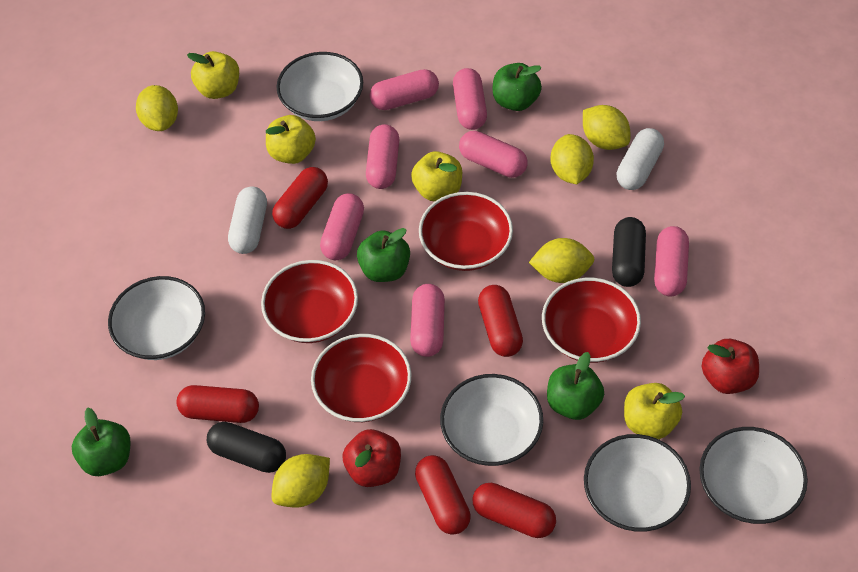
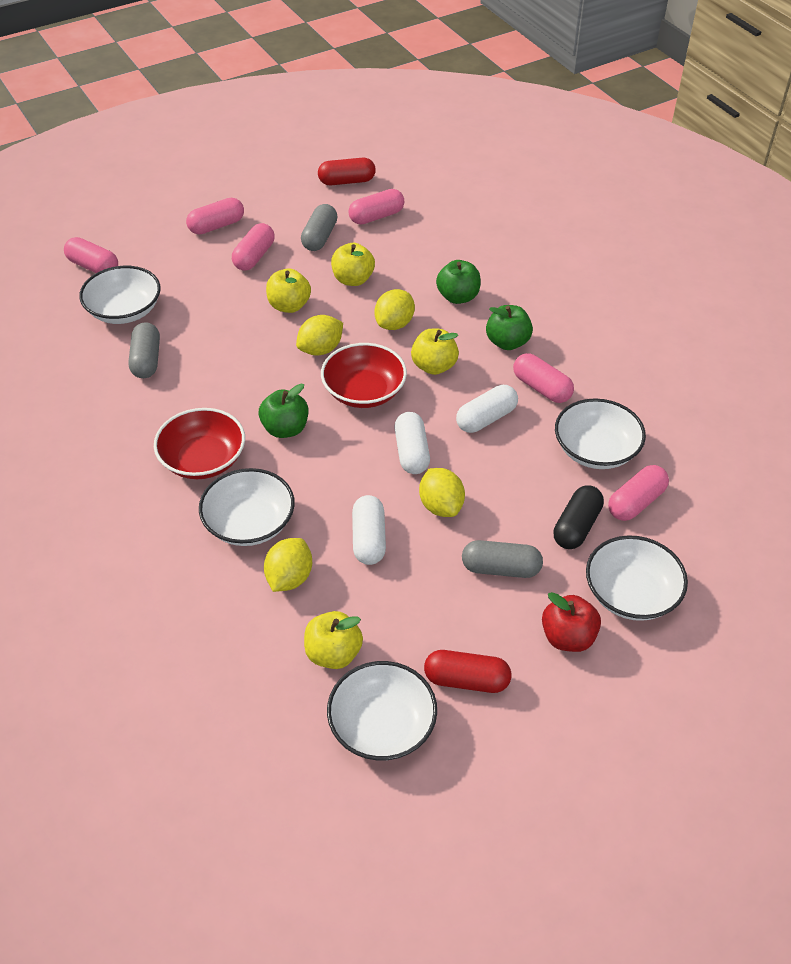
black capsule: [207,422,286,473] [612,217,646,287] = 2 -> [553,485,604,549] = 1
green apple: [72,408,130,476] [357,228,410,282] [493,63,542,111] [547,352,604,420] = 4 -> [259,384,308,438] [436,260,481,304] [486,305,533,350] = 3
grey capsule: none = 0 -> [129,322,160,378] [301,204,338,251] [462,540,543,578] = 3
pink capsule: [320,193,364,260] [366,124,399,189] [370,69,439,110] [410,284,445,357] [453,68,487,130] [459,131,528,178] [654,226,689,296] = 7 -> [64,237,118,273] [186,198,244,235] [232,223,275,271] [349,189,404,225] [513,353,574,403] [608,465,669,521] = 6
red apple: [343,429,401,487] [702,339,759,394] = 2 -> [542,592,601,652] = 1
red bowl: [261,260,358,343] [311,334,412,422] [419,192,513,271] [542,278,641,363] = 4 -> [154,408,245,479] [321,343,407,408] = 2
red capsule: [176,385,259,423] [272,167,328,229] [415,455,471,535] [472,483,556,538] [478,285,523,357] = 5 -> [318,158,376,185] [424,650,512,693] = 2
white capsule: [228,186,267,254] [616,128,664,190] = 2 -> [352,495,386,565] [394,412,430,474] [456,385,518,433] = 3
yellow lemon: [136,85,178,131] [272,454,330,508] [529,238,595,283] [550,134,594,184] [583,105,630,150] = 5 -> [264,538,312,592] [296,315,343,356] [374,289,415,330] [419,468,465,517] = 4

